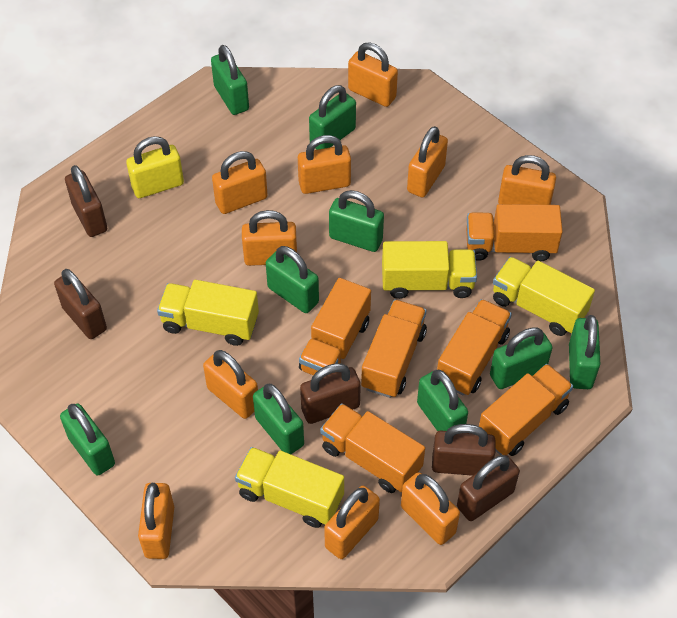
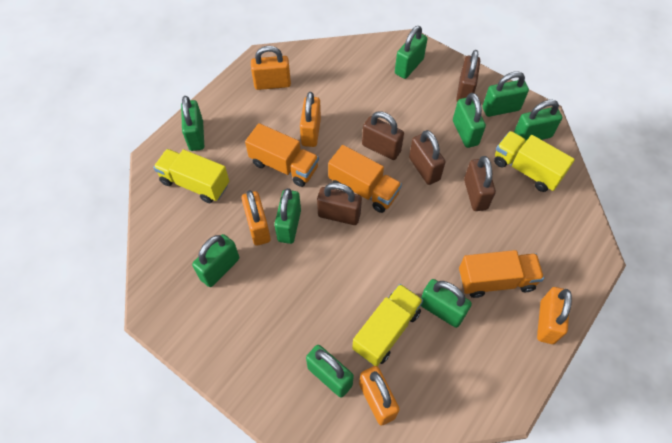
orange padlock: [138,483,174,559] [203,350,258,419] [212,151,268,214] [242,210,297,266] [298,135,351,194] [324,486,380,559] [348,42,398,107] [401,472,460,545] [407,126,448,198] [498,155,556,205] = 10 -> [241,190,271,246] [251,46,291,90] [300,92,321,147] [359,366,400,425] [537,287,572,344] = 5
orange truck: [299,278,371,375] [320,403,425,493] [361,300,427,398] [437,299,512,395] [466,204,563,261] [479,364,573,456] = 6 -> [245,123,319,187] [328,145,402,213] [459,250,544,298] = 3
yellow padlock: [126,136,184,198] = 1 -> none = 0
yellow truck: [157,280,259,346] [235,447,344,528] [382,241,477,299] [493,257,595,336] = 4 -> [153,149,229,203] [352,284,423,366] [494,131,575,192] = 3

